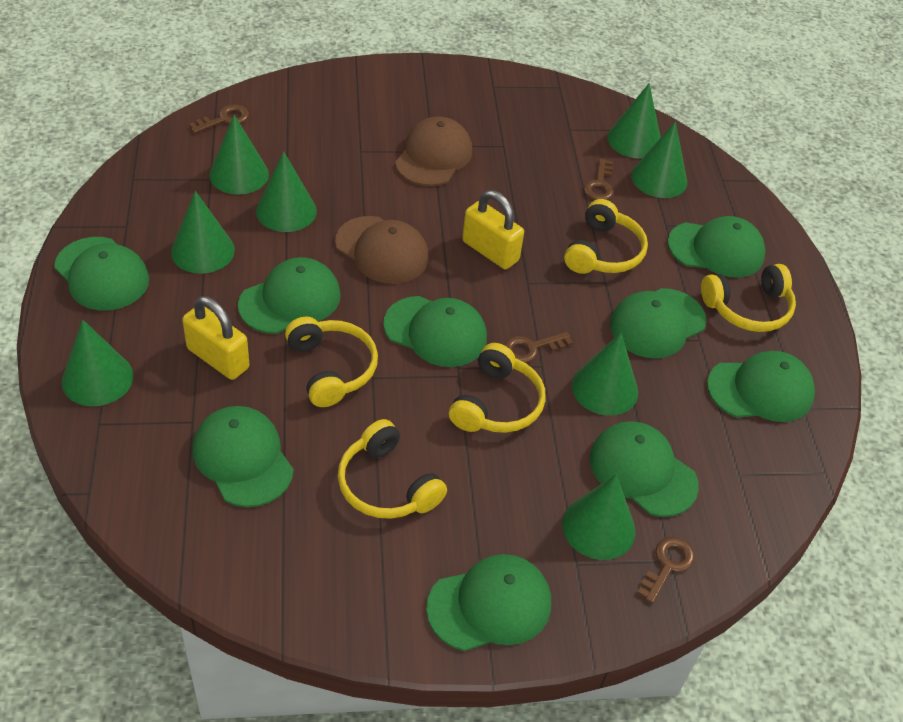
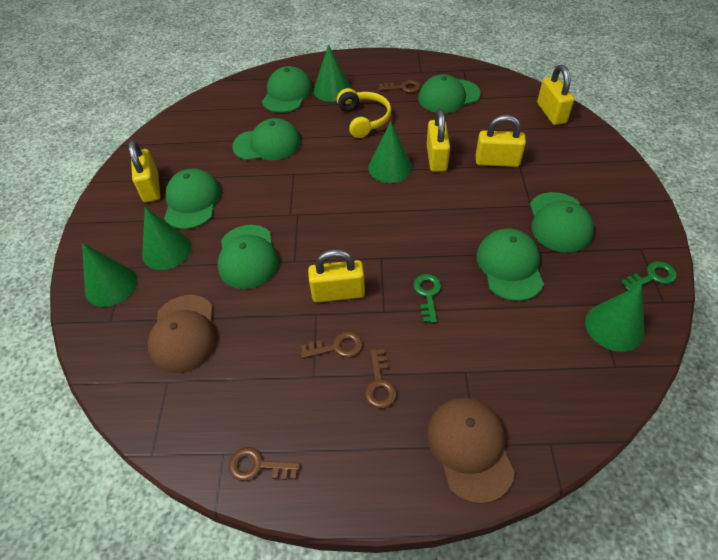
green cap: [54,237,149,311] [192,406,294,507] [238,257,341,334] [383,296,487,367] [426,554,551,651] [590,421,699,517] [610,288,706,358] [667,216,765,278] [707,351,815,422] = 9 -> [164,169,221,229] [217,225,279,289] [232,118,301,160] [262,66,313,113] [418,74,481,113] [476,228,544,301] [530,192,594,253] = 7
green cone: [61,320,133,406] [171,191,235,274] [209,115,269,195] [256,151,317,232] [562,474,636,560] [572,333,638,416] [607,83,661,159] [631,121,687,198] = 8 -> [82,243,137,307] [142,207,192,270] [313,44,351,102] [368,121,412,183] [585,284,644,352] = 5
green key: none = 0 -> [413,274,441,323] [621,261,677,290] = 2
yellow headphones: [285,317,378,407] [338,419,447,519] [449,343,546,433] [564,199,648,274] [701,264,796,332] = 5 -> [337,88,391,138] = 1
yellow padlock: [182,296,250,380] [462,190,524,269] = 2 -> [128,140,161,202] [308,249,365,302] [427,109,450,172] [476,115,526,167] [537,65,575,125] = 5

